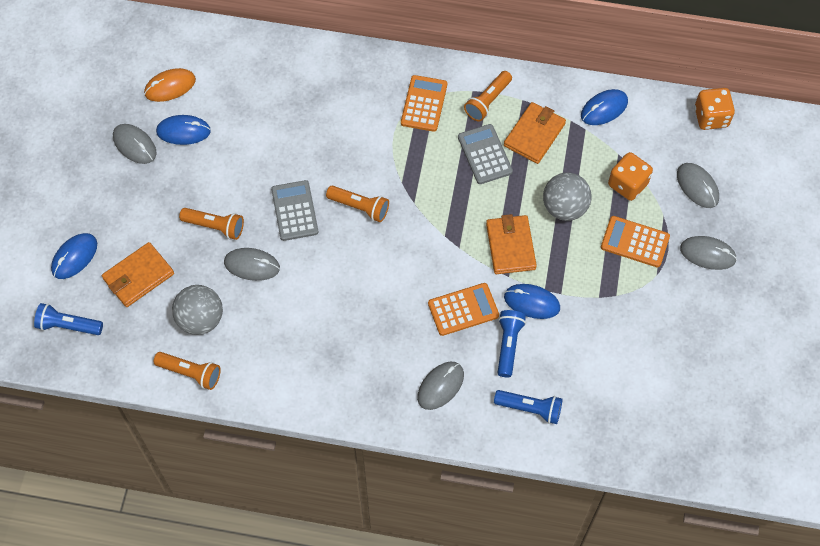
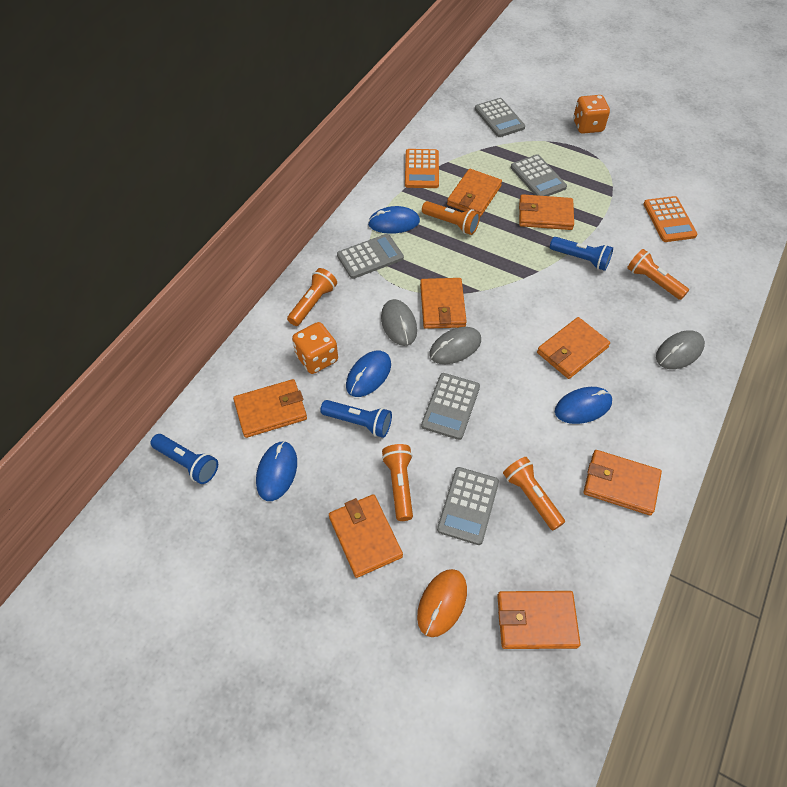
grey ball: [172,285,223,335] [543,173,592,221] = 2 -> none = 0
grey calculator: [271,180,319,241] [458,124,513,184] = 2 -> [337,234,404,279] [421,373,480,440] [437,467,499,545] [475,98,525,137] [511,154,567,196] = 5
grey mouse: [113,124,157,164] [224,248,280,281] [417,361,464,410] [677,163,719,208] [680,236,737,270] = 5 -> [381,299,417,346] [429,327,481,364] [656,330,705,369] = 3
orange calculator: [401,75,447,132] [428,283,499,336] [601,216,670,267] = 3 -> [405,149,439,188] [644,196,697,242] = 2
orange flashlight: [154,352,221,390] [179,208,244,240] [326,186,389,222] [464,71,512,121] = 4 -> [287,268,337,326] [382,444,413,521] [422,201,480,235] [503,457,565,530] [627,249,689,300] = 5
orange wallet: [102,242,174,307] [486,214,537,274] [504,102,566,164] = 3 -> [233,379,307,438] [329,494,403,578] [420,278,467,329] [447,169,502,217] [497,591,580,649] [519,194,574,230] [537,317,610,379] [583,450,662,516] = 8

